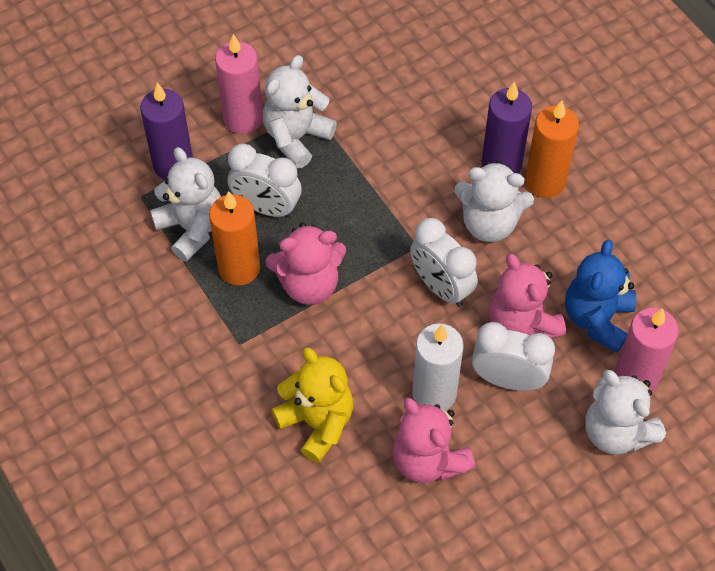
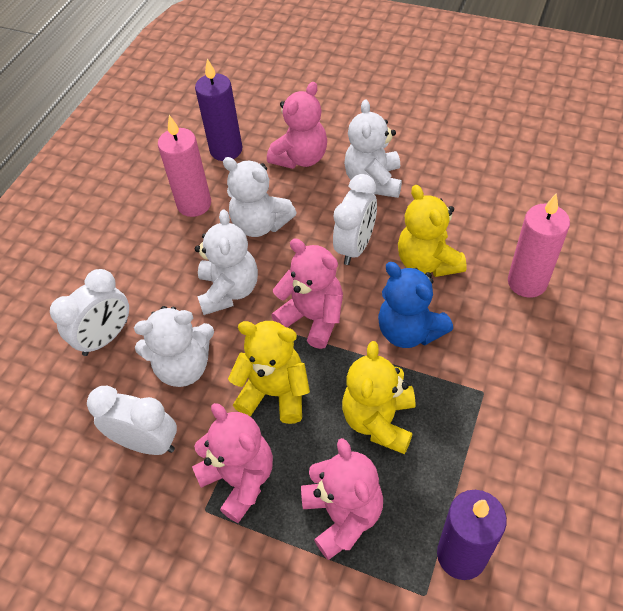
orange candle: [209,191,261,286] [525,100,579,198] = 2 -> none = 0
pink teddy bear: [266,223,346,305] [392,398,476,483] [489,253,566,338] = 3 -> [192,403,273,523] [267,82,327,169] [271,238,343,349] [301,438,383,560] = 4
white candle: [412,323,464,410] = 1 -> none = 0
yellow teddy bear: [272,347,353,463] = 1 -> [228,321,310,424] [342,341,415,454] [398,185,467,277] = 3

